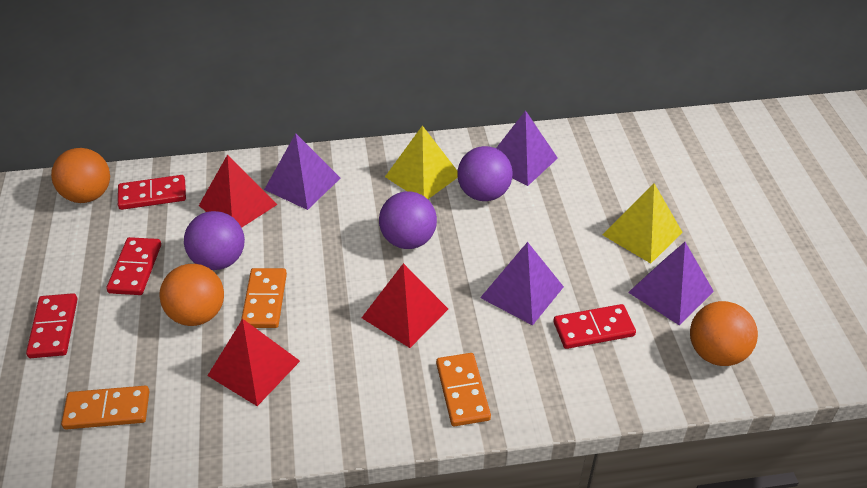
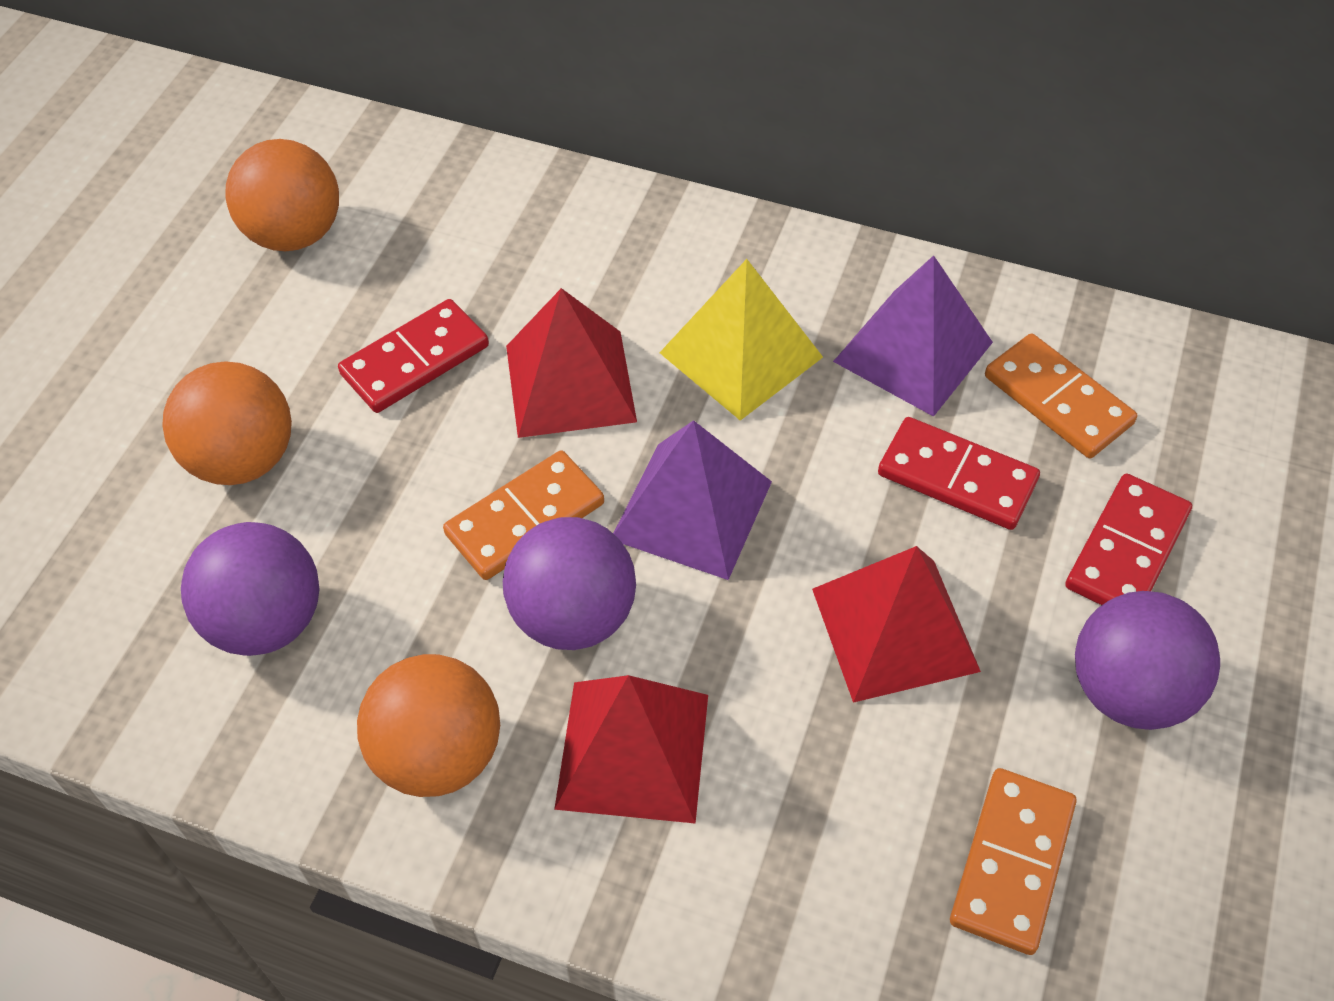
purple pyramid: [264,133,340,210] [480,242,564,325] [496,110,558,186] [628,242,714,326] = 4 -> [613,420,772,580] [833,255,993,417] = 2
red domino: [26,293,77,358] [106,237,161,295] [118,175,186,210] [553,304,636,349] = 4 -> [338,299,489,413] [878,417,1040,530] [1065,474,1192,605] = 3
yellow pyramid: [385,125,458,199] [603,183,683,264] = 2 -> [660,259,823,421] = 1

